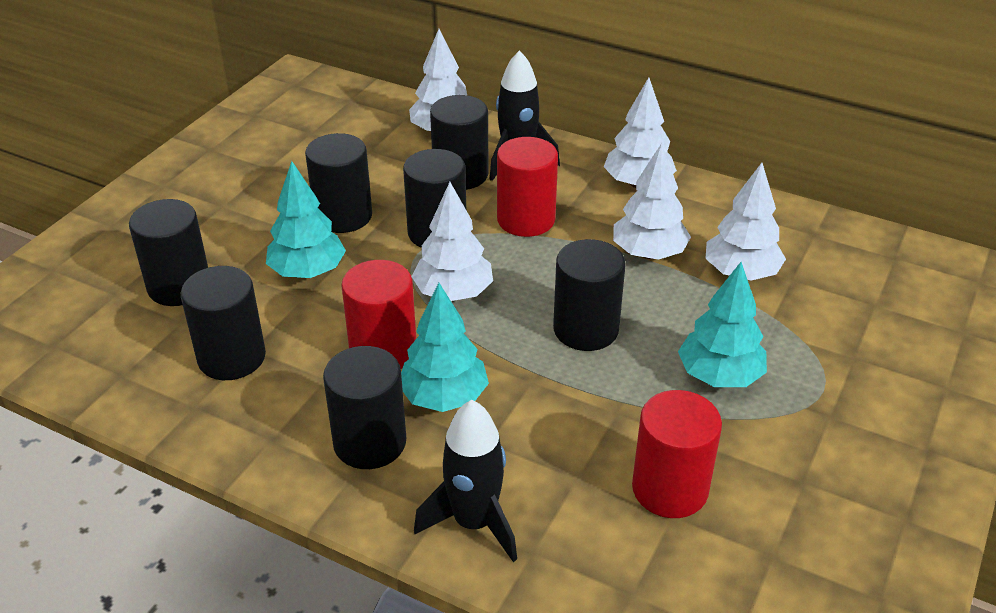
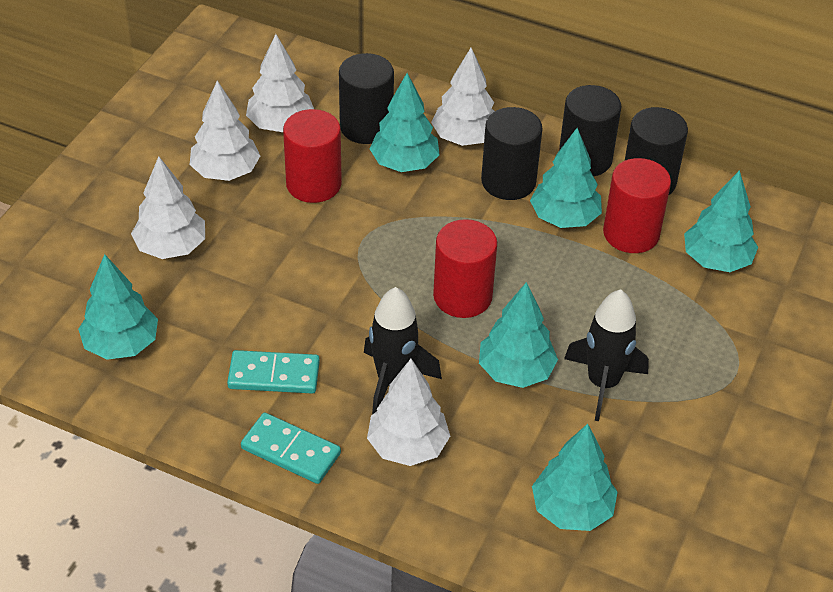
black cylinder: [129,199,208,306] [181,266,266,380] [305,133,372,233] [323,346,406,469] [403,149,466,248] [430,95,489,190] [553,239,626,351] = 7 -> [339,53,394,144] [481,107,543,200] [559,85,621,176] [625,107,688,196] = 4
turquoise domino: none = 0 -> [227,350,320,394] [241,413,341,484] = 2
turquoise tree: [266,161,346,278] [401,283,489,412] [678,262,767,387] = 3 -> [78,254,158,360] [370,73,440,172] [479,282,558,388] [530,128,602,228] [532,424,618,531] [684,170,758,272] = 6

